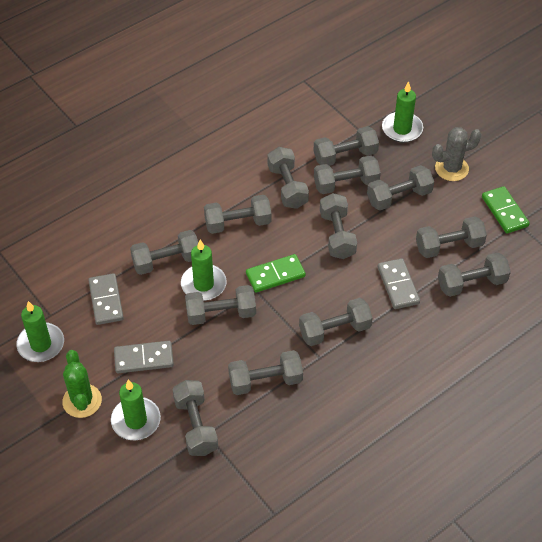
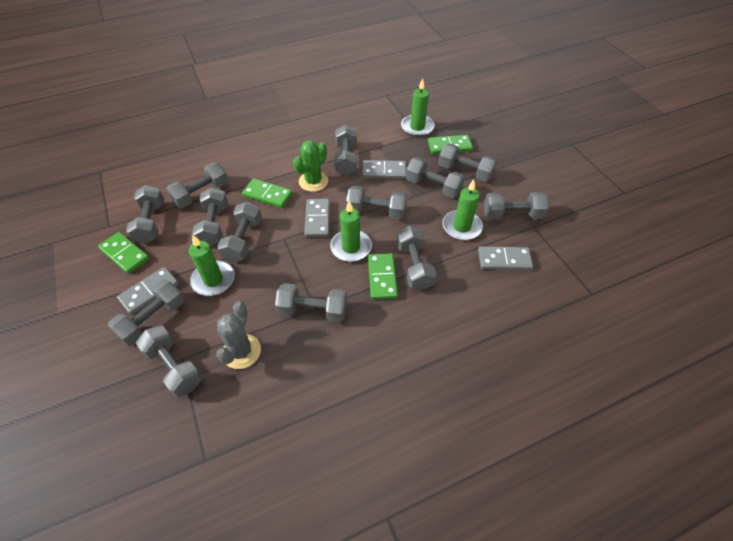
green domino: [246,254,306,293] [482,186,530,233] = 2 -> [98,232,149,274] [242,178,293,208] [368,253,398,300] [428,135,473,154] = 4
grey domino: [88,273,124,325] [114,341,174,373] [378,258,420,309] = 3 -> [117,267,179,315] [304,199,330,237] [362,160,406,179] [478,246,533,270] = 4

